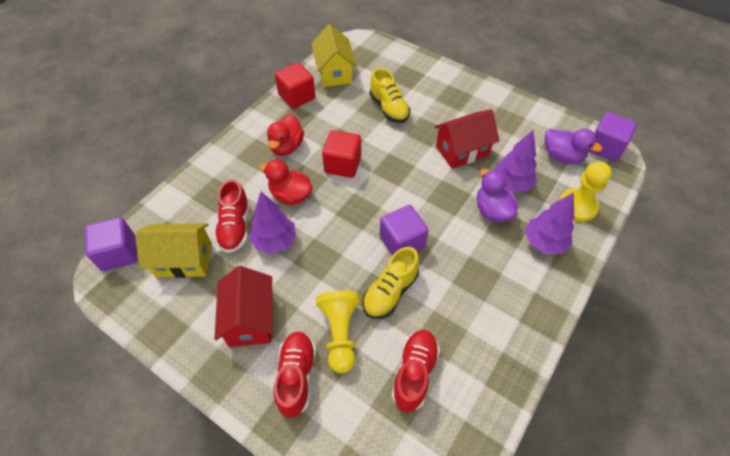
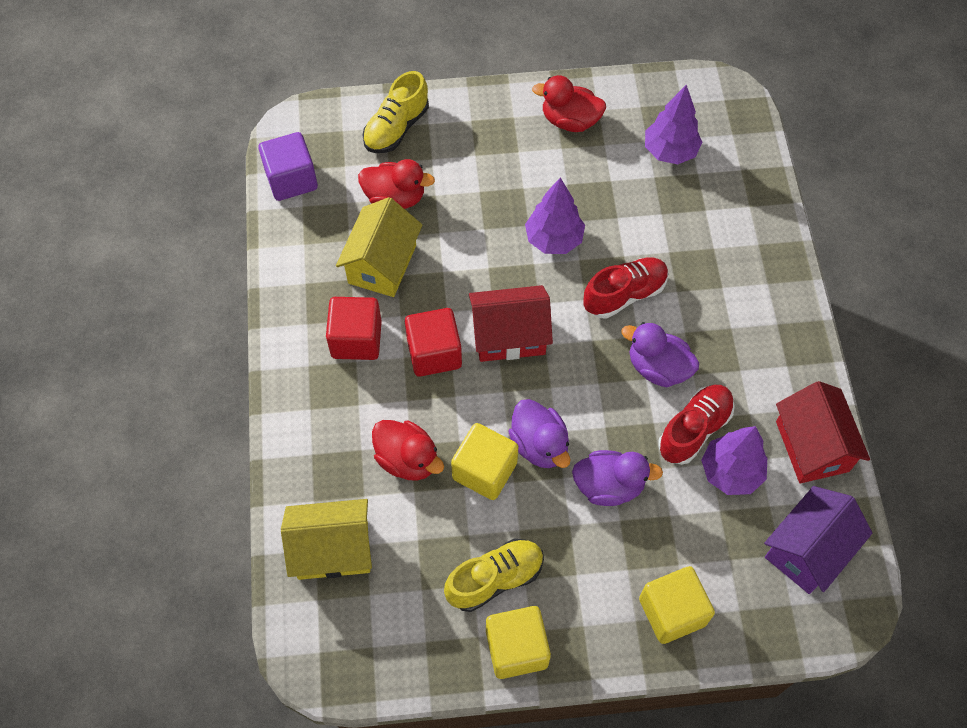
purple cube: [85,217,138,271] [380,205,429,255] [588,112,637,162] = 3 -> [258,132,318,201] = 1
purple duck: [477,169,519,222] [545,129,602,164] = 2 -> [508,399,570,468] [572,450,663,506] [621,322,699,387] = 3
purple house: none = 0 -> [764,486,872,594] = 1
red duck: [259,159,313,205] [267,114,304,156] = 2 -> [358,159,435,209] [372,420,444,481] [532,75,606,132] = 3
red shoe: [215,179,249,253] [274,331,316,418] [392,330,440,412] = 3 -> [583,257,669,319] [658,385,735,465] = 2
yellow cube: none = 0 -> [451,423,518,500] [486,606,551,679] [639,566,715,644] = 3
yellow pawn: [316,290,361,373] [559,161,612,222] = 2 -> none = 0

